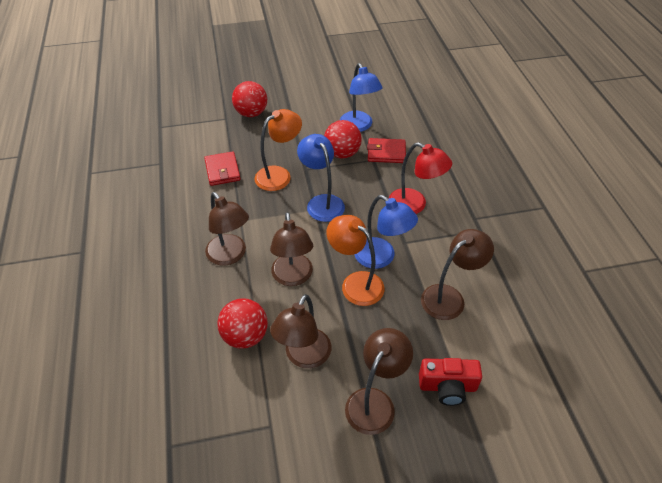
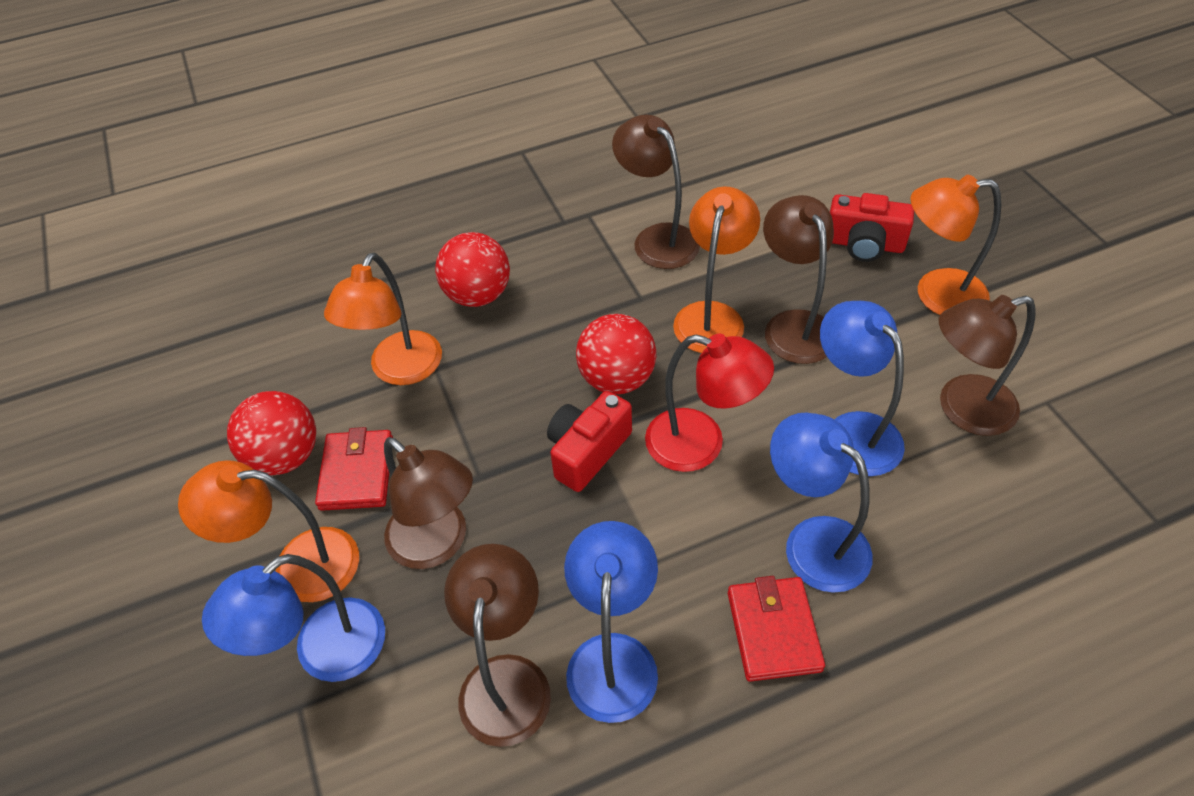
blue lamp: [297,134,345,222] [340,63,382,132] [354,195,418,269] = 3 -> [202,554,385,682] [564,521,658,723] [770,412,872,593] [820,301,905,476] = 4
orange lamp: [255,109,302,191] [326,215,385,306] = 2 -> [178,460,359,602] [324,252,442,385] [673,186,760,353] [910,175,1001,315] = 4
red camera: [419,358,482,406] = 1 -> [547,391,632,492] [830,193,914,262] = 2

